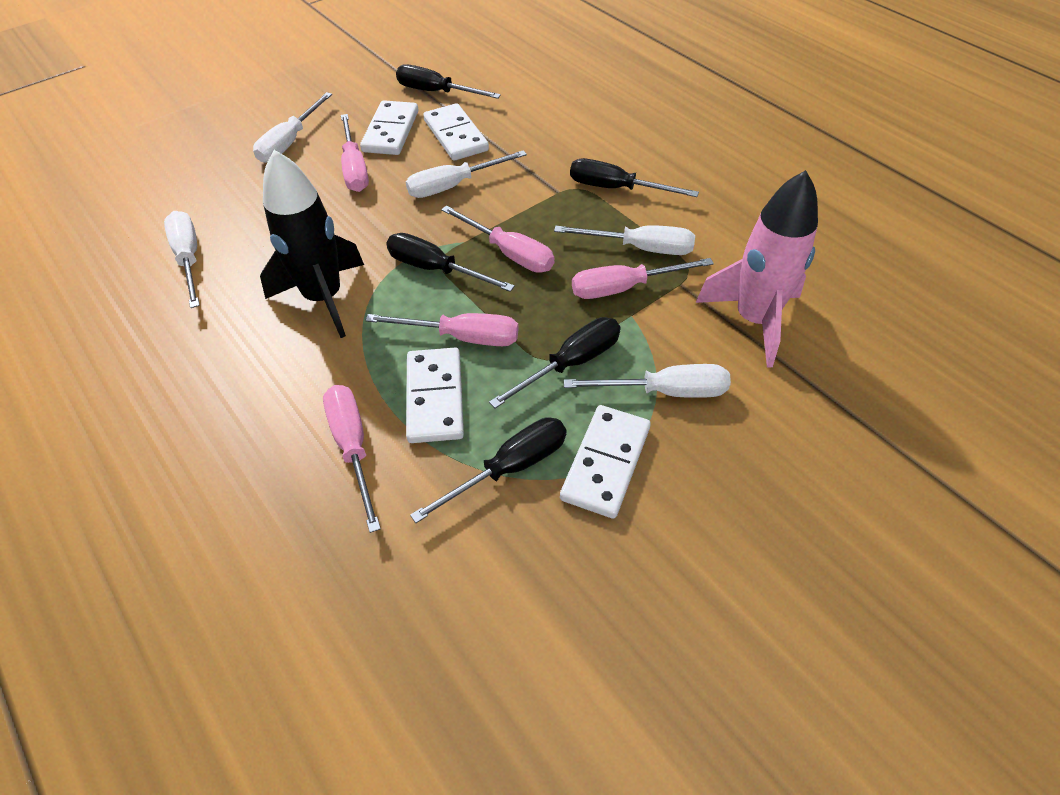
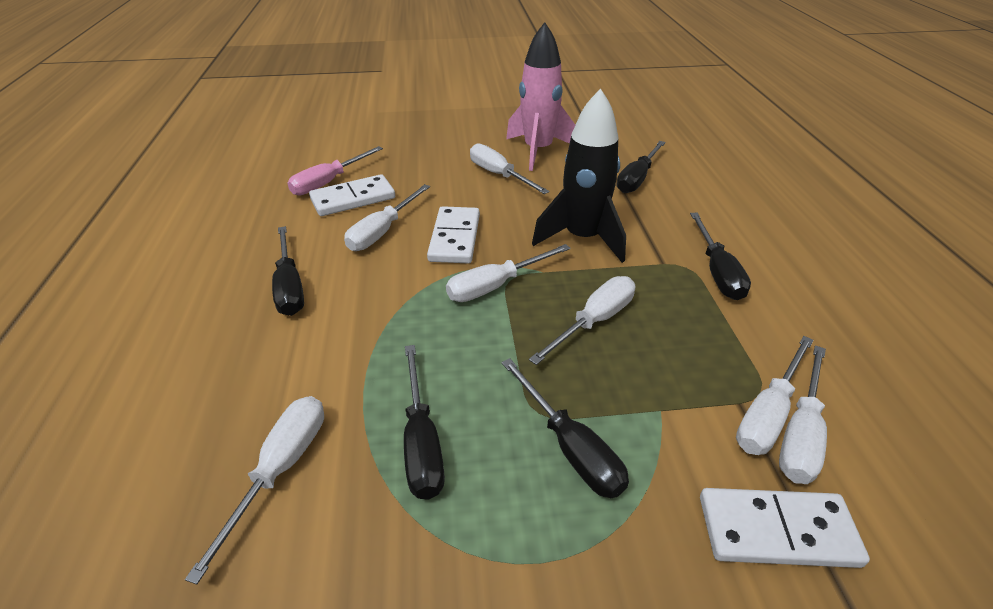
pink screwdriver: [323,385,381,533] [341,114,369,192] [365,313,519,346] [441,205,555,273] [572,258,714,299] = 5 -> [287,146,383,195] = 1
white domino: [360,100,418,155] [406,348,464,443] [423,103,489,161] [560,405,651,519] = 4 -> [309,174,395,216] [427,206,480,263] [700,488,870,568] = 3
white screwdriver: [164,211,200,308] [253,92,332,163] [406,150,527,198] [554,225,695,255] [564,364,731,398] = 5 -> [185,396,324,585] [344,184,430,251] [446,244,571,302] [470,143,550,194] [529,276,635,365] [736,336,814,455] [779,345,827,484] = 7

